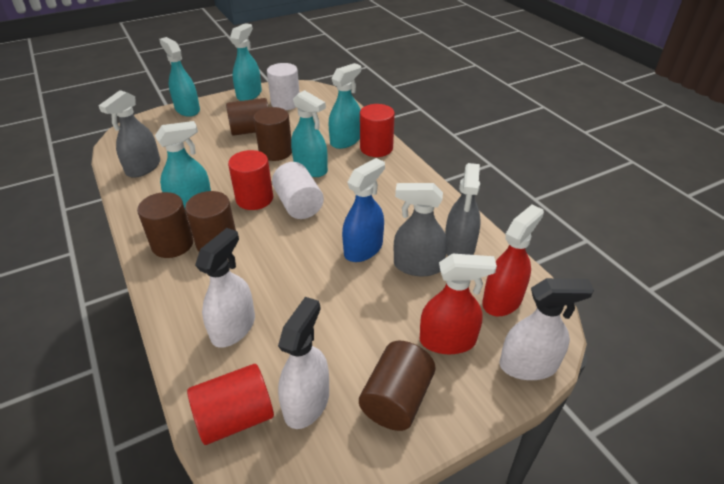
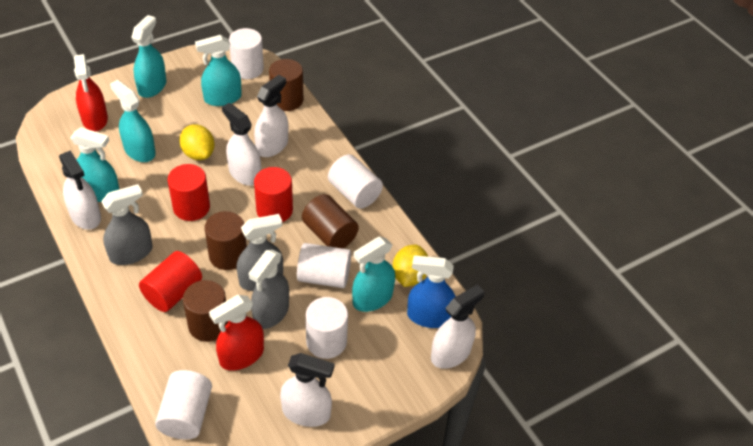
brown cylinder: [137,192,194,258] [185,191,236,251] [226,98,269,136] [254,107,292,161] [359,341,436,431] = 5 -> [183,280,228,342] [205,211,247,270] [269,59,303,111] [302,194,359,249] = 4
white cylinder: [267,63,300,110] [272,162,324,219] = 2 -> [155,370,212,440] [229,28,264,79] [297,243,351,288] [306,297,348,359] [328,154,383,209] = 5
white spray bottle: [195,228,255,348] [278,297,329,429] [500,278,594,380] = 3 -> [59,150,101,230] [222,103,261,186] [254,75,288,157] [280,353,334,427] [431,285,485,369] = 5
yellow lemon: none = 0 -> [179,124,215,160] [393,245,428,287] = 2

